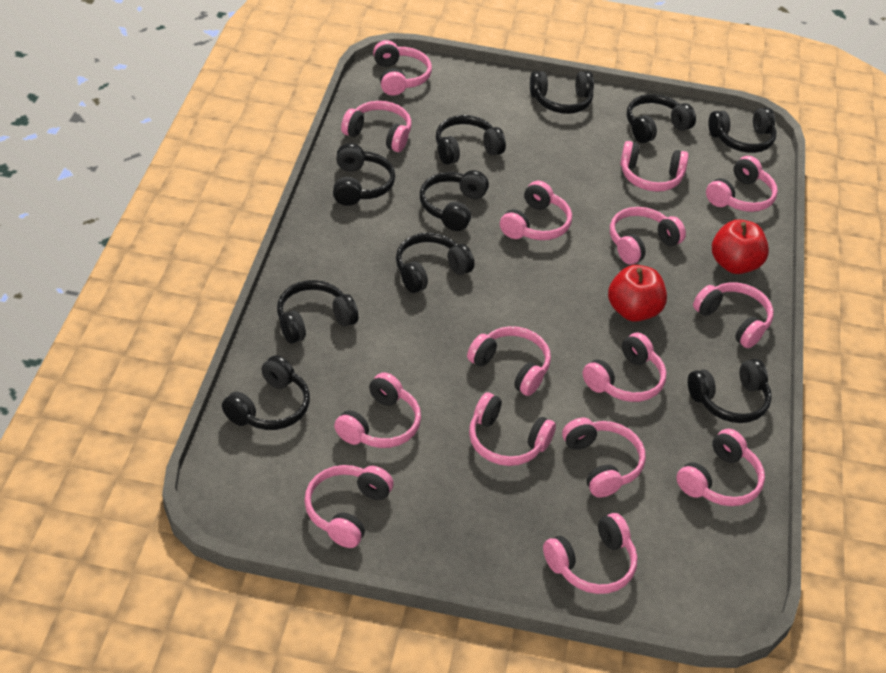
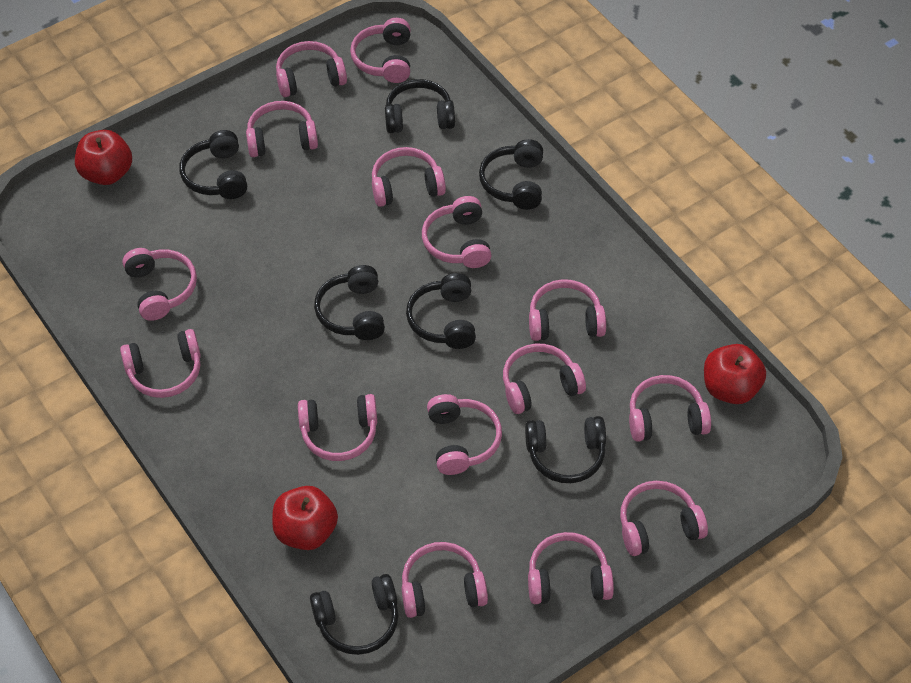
black headphones: [222,355,310,430] [277,280,358,344] [333,143,395,206] [396,233,474,293] [420,170,489,231] [436,115,506,165] [530,71,594,114] [627,94,696,143] [688,359,772,423] [708,108,776,153] = 10 -> [180,130,247,199] [310,574,398,655] [314,265,385,340] [385,79,455,133] [406,273,476,349] [479,139,543,210] [525,416,606,483] = 7
red apple: [608,265,667,322] [712,220,769,274] = 2 -> [75,130,132,185] [272,486,338,550] [704,344,766,404] = 3

